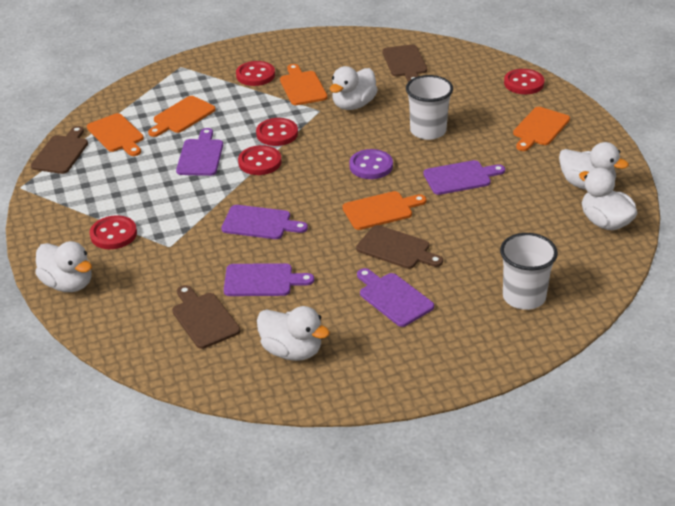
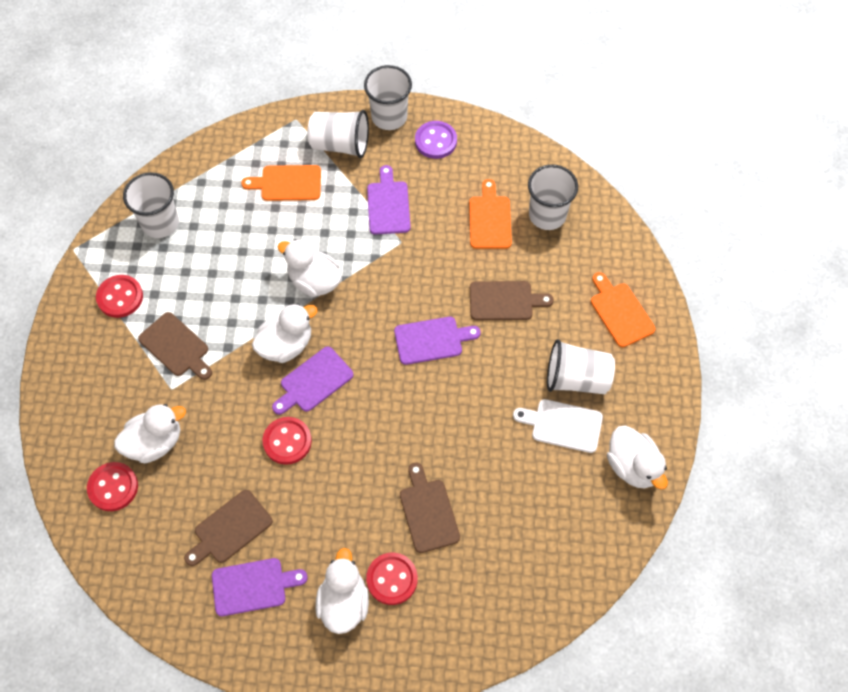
orange cutting board: [87,113,144,156] [148,96,216,137] [280,64,327,105] [342,191,426,230] [513,107,570,151] = 5 -> [241,165,321,201] [469,179,512,249] [591,272,655,347] = 3
purple cutting board: [176,128,223,176] [221,205,308,239] [224,263,314,296] [357,268,434,327] [423,160,505,195] = 5 -> [212,558,308,616] [272,347,354,415] [367,165,411,235] [394,317,481,365] = 4
red button: [90,215,137,249] [236,61,275,86] [238,145,282,175] [256,118,298,146] [504,69,544,94] = 5 -> [87,462,138,511] [96,275,143,318] [263,417,312,465] [366,553,418,605] = 4
white cup: [406,75,453,140] [500,233,558,310] = 2 -> [123,172,179,238] [308,110,369,158] [364,65,412,130] [528,164,578,230] [547,339,615,394] = 5
white cutting board: none = 0 -> [513,399,603,453] = 1

